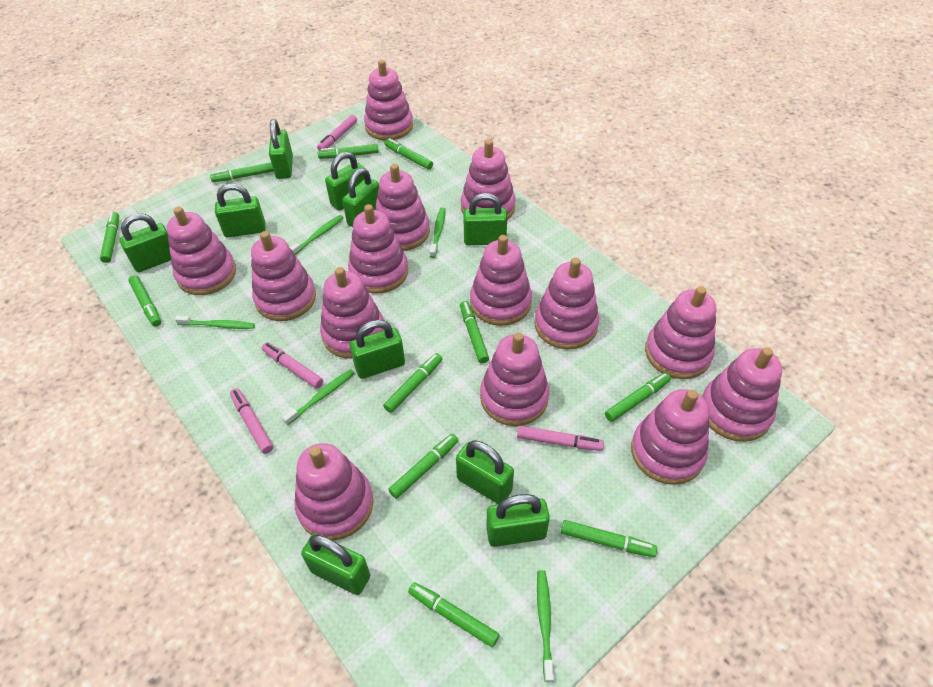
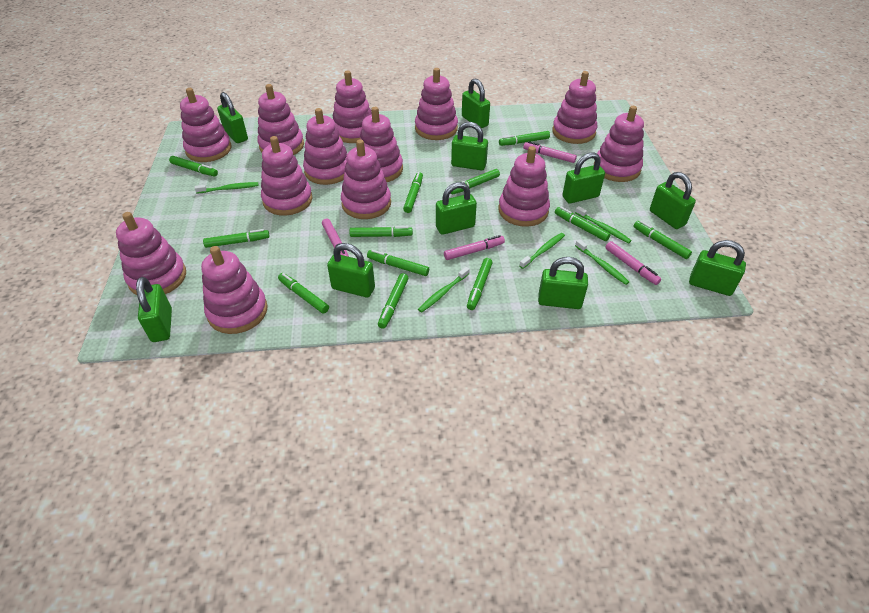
green marker: [100,212,119,263] [128,275,161,326] [210,163,274,182] [318,144,379,159] [383,353,442,413] [385,138,433,170] [388,434,459,499] [408,582,499,647] [460,301,489,363] [561,520,657,557] [605,372,671,422] = 11 -> [169,156,218,177] [203,229,270,248] [278,273,329,314] [349,226,413,237] [367,250,429,276] [378,273,408,329] [403,172,423,213] [451,169,500,194] [467,258,493,310] [499,131,550,146] [555,207,611,241] [633,221,692,259] = 12
pink stacking toy: [166,207,236,295] [251,231,316,321] [294,443,373,540] [320,267,384,359] [348,204,408,294] [364,60,413,140] [375,164,430,251] [461,139,516,220] [470,235,532,326] [480,332,549,426] [535,258,599,350] [631,389,710,485] [645,286,716,379] [702,347,782,442] = 14 -> [116,212,186,295] [180,88,232,162] [201,246,268,334] [257,84,304,155] [261,136,313,216] [303,108,347,185] [333,70,372,143] [341,140,391,219] [360,107,403,182] [415,68,458,140] [499,146,550,227] [552,71,597,144] [594,106,644,182] = 13

